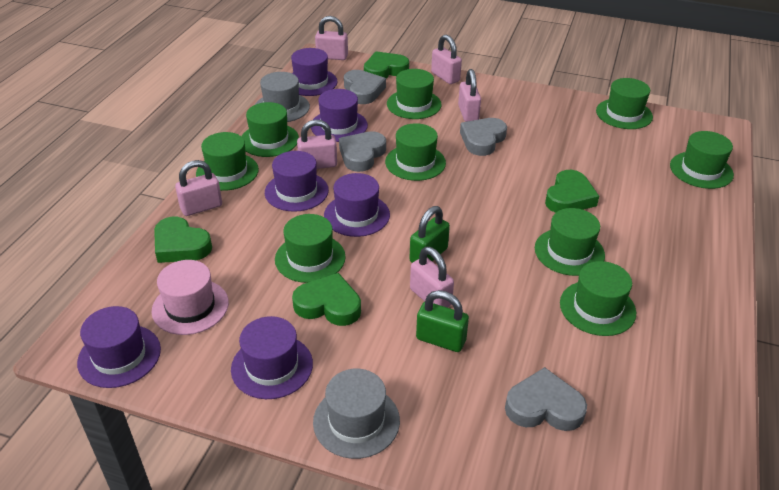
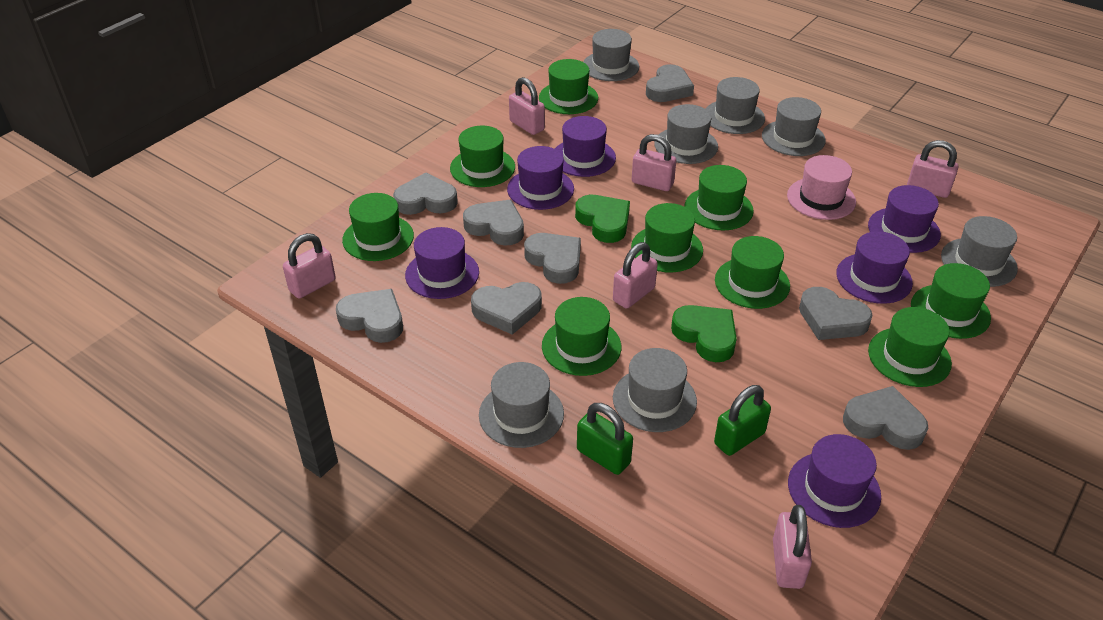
green heart: [154,217,212,263] [292,273,361,326] [364,51,409,79] [545,170,599,213] = 4 -> [575,195,630,243] [671,305,737,362] = 2
grey hat: [255,72,310,122] [313,369,400,459] = 2 -> [479,362,564,448] [583,29,639,81] [613,348,697,432] [654,104,718,164] [705,77,765,134] [762,97,826,156] [941,216,1018,287] = 7
grey heart: [339,131,386,172] [344,70,386,104] [460,118,507,156] [505,367,587,431] = 4 -> [336,289,403,343] [393,172,458,215] [463,200,524,246] [471,282,542,335] [524,233,581,284] [646,64,694,102] [799,287,873,340] [843,386,928,450] = 8

